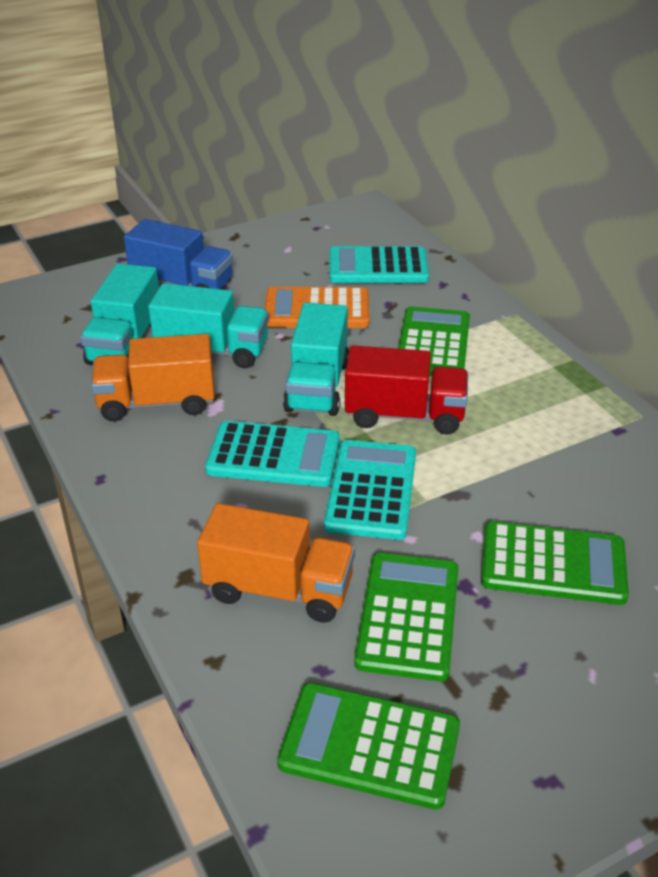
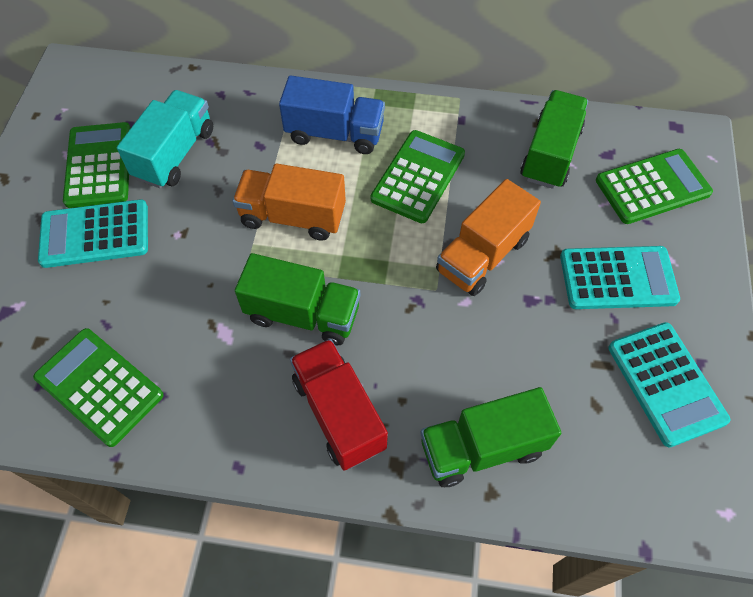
green truck: none = 0 -> [235,253,360,345] [420,387,561,487] [520,90,588,189] = 3
orange calculator: [265,287,369,328] = 1 -> none = 0
turquoise truck: [80,263,159,365] [148,283,269,368] [283,302,349,416] = 3 -> [117,90,213,188] = 1

